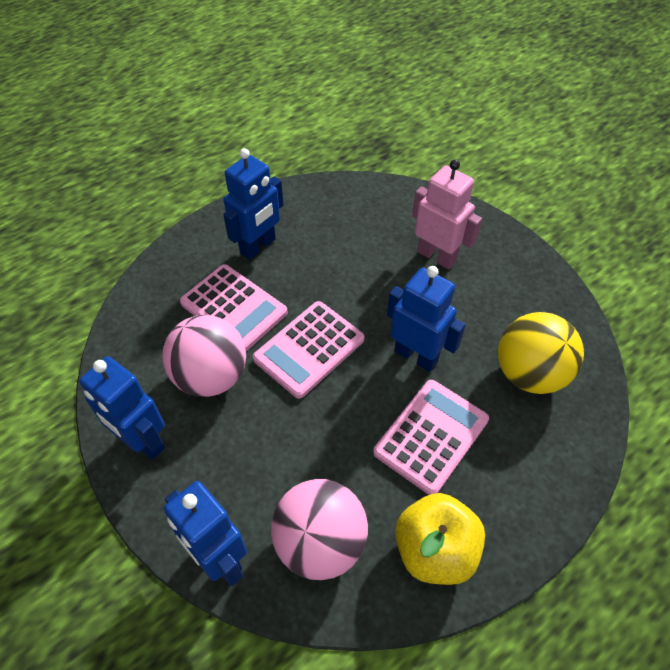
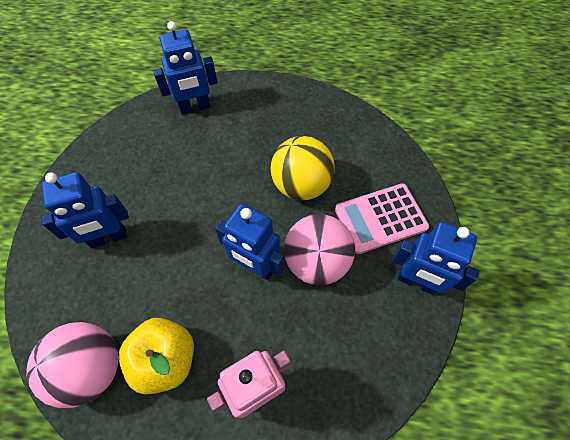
pink calculator: [180,264,288,351] [253,301,364,399] [373,380,489,495] = 3 -> [335,183,429,254] = 1

